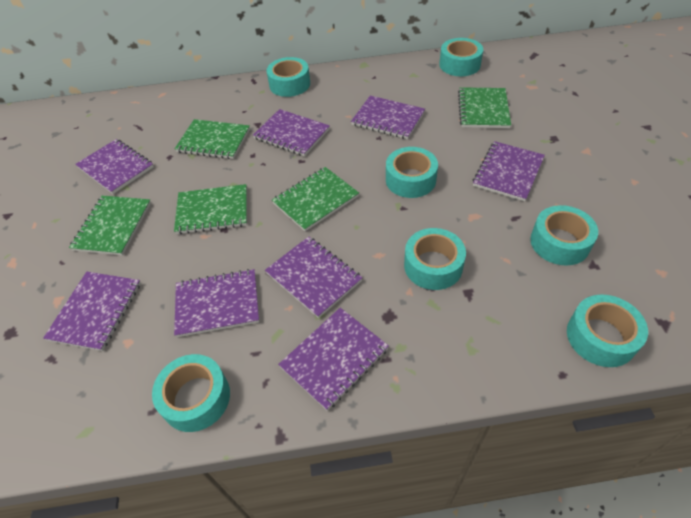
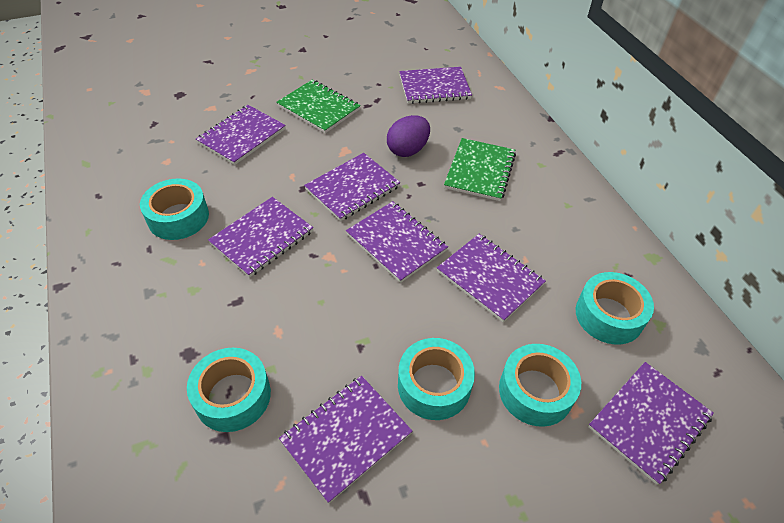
green notebook: [69,196,151,256] [174,184,247,234] [175,119,250,159] [272,167,359,232] [458,87,511,128] = 5 -> [276,79,361,133] [444,138,516,201] = 2
purple egg: none = 0 -> [387,115,430,157] = 1
turquoise tape: [152,354,230,432] [266,57,310,97] [386,147,438,198] [404,228,466,290] [439,38,483,76] [530,205,598,266] [567,295,648,367] = 7 -> [140,178,209,240] [187,348,271,432] [398,338,475,420] [499,344,581,427] [576,272,654,345] = 5

